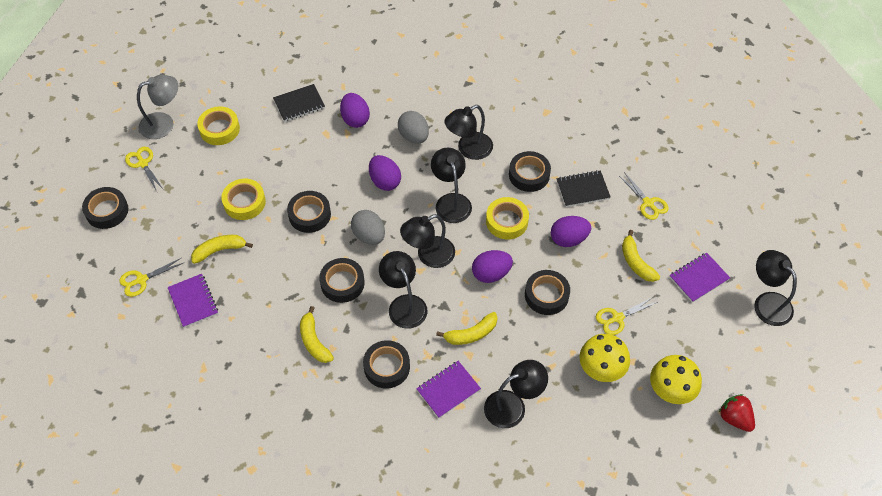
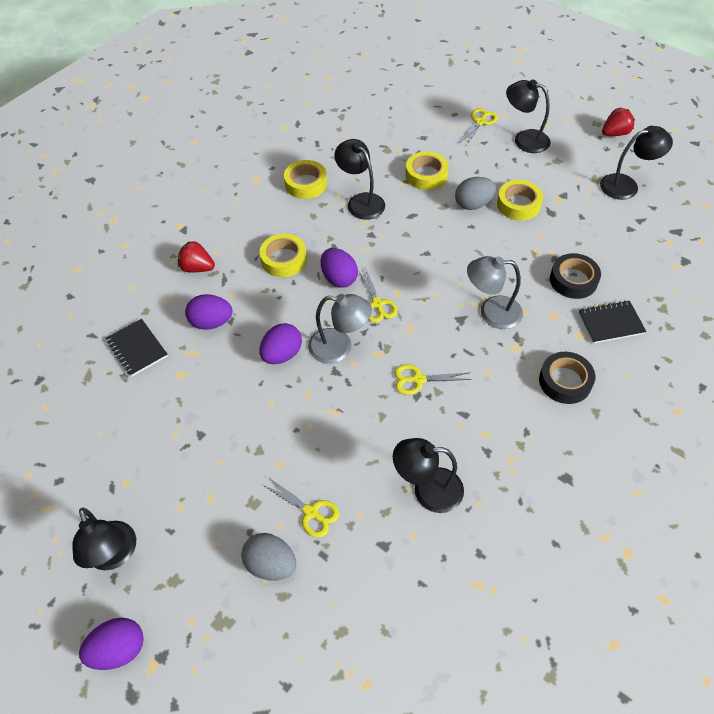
black lamp: [379,251,428,329] [400,214,455,268] [431,147,472,223] [444,105,493,160] [484,360,548,428] [754,250,797,326] = 6 -> [72,508,136,570] [334,139,385,220] [393,438,464,513] [506,80,551,153] [600,126,673,200] = 5
black tape: [82,187,128,229] [287,191,331,233] [319,258,365,303] [363,340,410,389] [509,151,551,192] [525,270,570,315] = 6 -> [539,352,595,404] [550,253,601,299] = 2
grey lamp: [137,75,178,139] = 1 -> [308,294,372,364] [467,256,523,329] = 2
purple notebook: [167,274,218,328] [416,361,481,418] [670,253,730,303] = 3 -> none = 0
red strawberry: [719,394,755,432] = 1 -> [178,241,215,272] [602,108,635,136] = 2
yellow banana: [191,235,253,264] [300,306,334,363] [436,312,498,345] [622,230,660,282] = 4 -> none = 0
yellow mushroom: [579,334,630,382] [650,355,702,404] = 2 -> none = 0
yellow tape: [197,106,240,145] [221,179,266,220] [486,197,529,239] = 3 -> [260,233,307,277] [284,160,327,199] [406,151,449,190] [497,180,543,220] = 4

